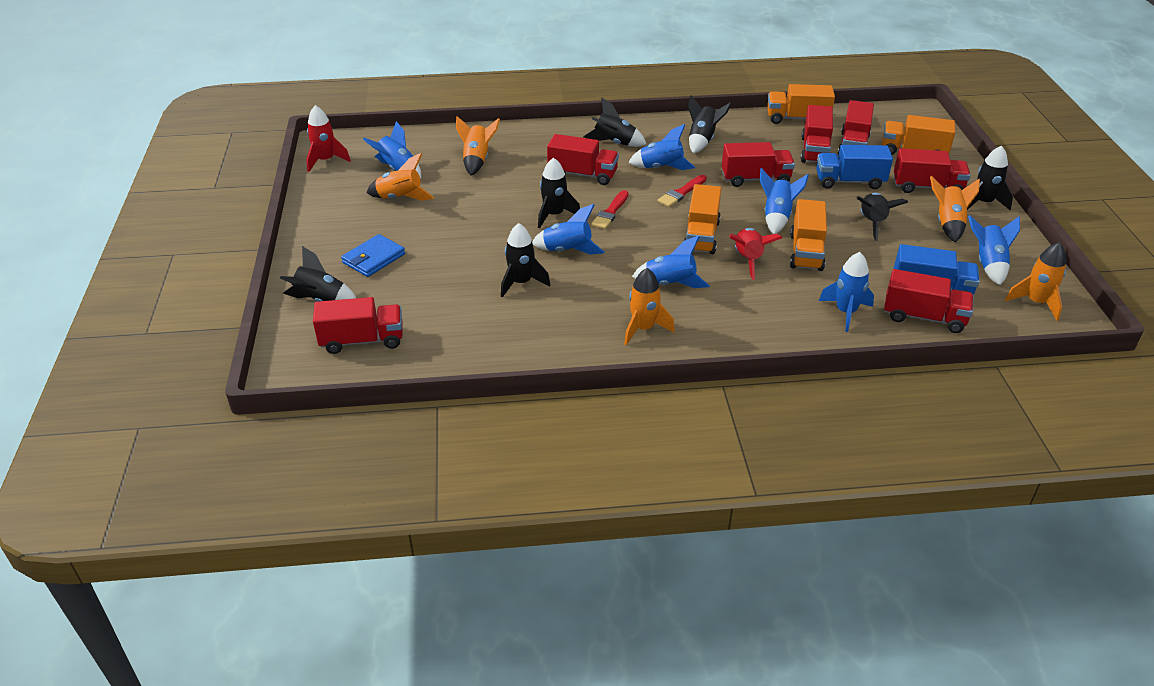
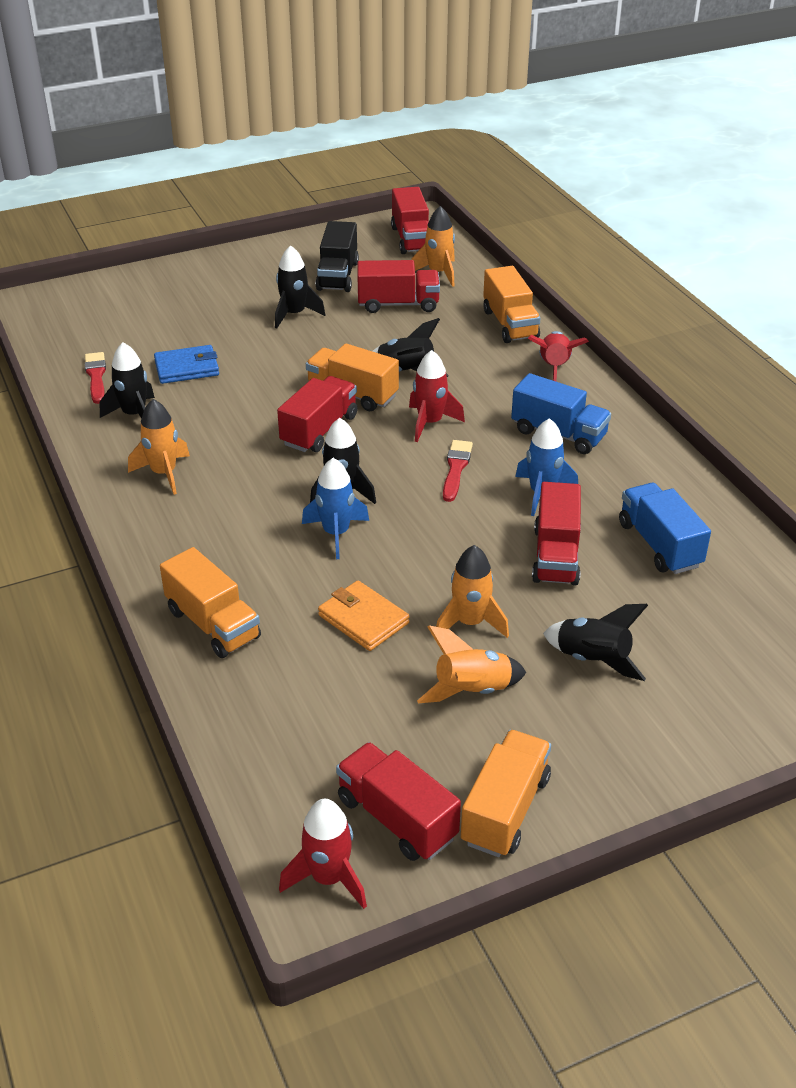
black rocket: [280,246,356,302] [501,223,550,298] [538,157,580,228] [583,98,646,147] [688,95,732,154] [857,193,908,241] [967,146,1013,211] = 7 -> [100,342,155,419] [275,245,325,329] [310,418,376,504] [372,318,449,377] [543,604,648,681] = 5
black truck: none = 0 -> [316,221,359,292] = 1
blue rocket: [363,121,421,179] [532,204,605,255] [628,124,695,170] [632,236,710,288] [760,168,809,234] [819,252,874,332] [968,215,1020,285] = 7 -> [302,458,369,559] [515,418,578,516] = 2
orange rocket: [366,153,434,201] [456,116,500,175] [624,268,675,345] [930,176,980,242] [1005,242,1066,321] = 5 -> [128,399,190,495] [411,206,455,287] [417,625,526,703] [436,545,509,638] = 4
orange wallet: none = 0 -> [318,581,410,651] = 1
red rocket: [306,105,351,172] [729,228,782,280] = 2 -> [279,799,367,909] [409,350,465,442] [528,331,589,381] = 3
red truck: [313,297,403,354] [547,134,619,185] [722,142,795,187] [801,105,833,163] [838,100,874,155] [884,269,974,333] [894,148,971,193] = 7 -> [277,376,358,452] [336,742,461,861] [357,260,440,313] [391,187,429,254] [532,482,581,586] = 5

